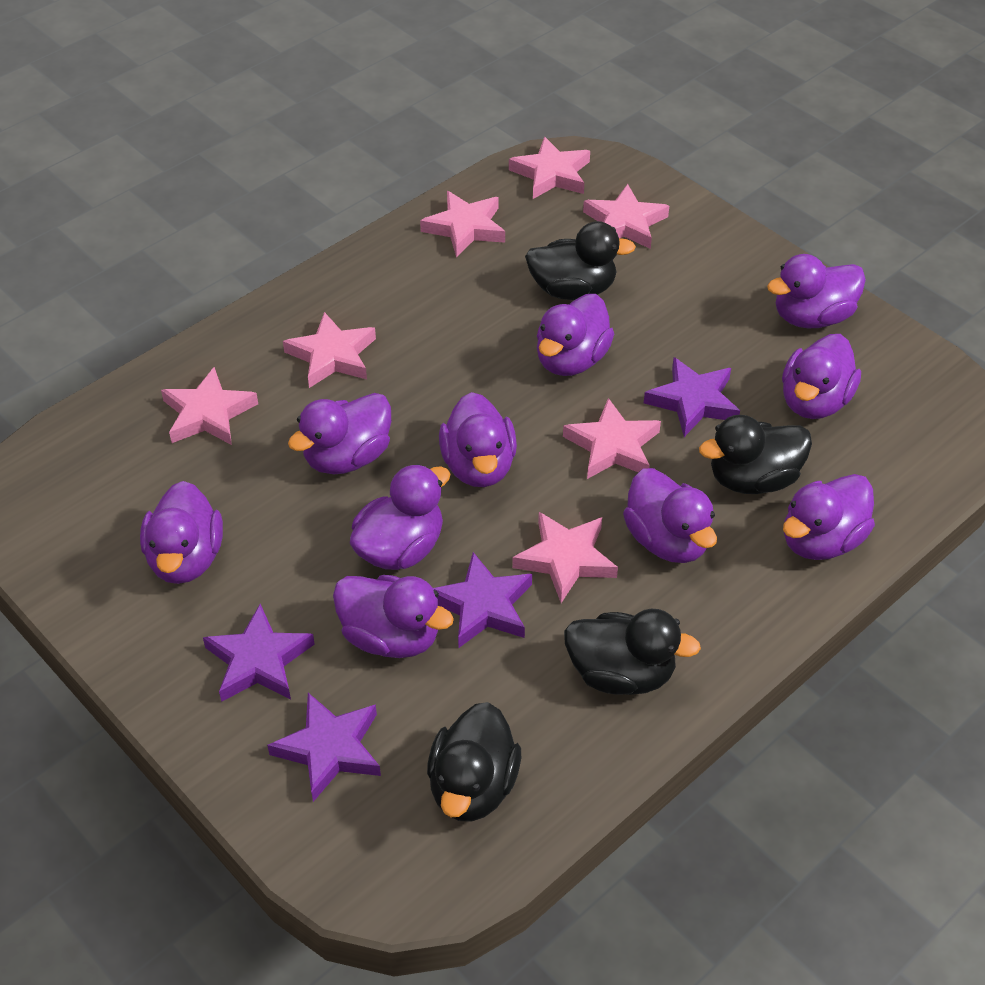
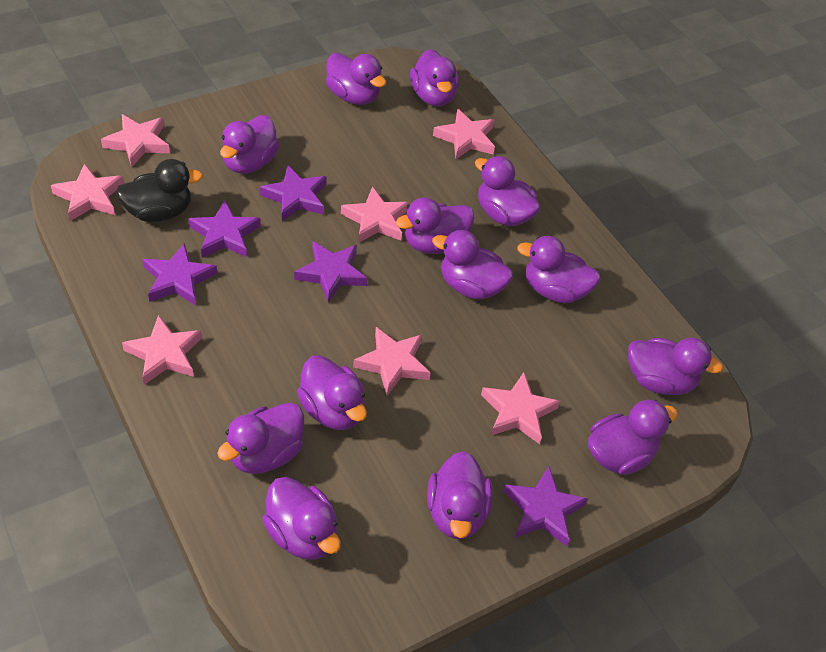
black duck: [427,702,521,822] [525,221,636,300] [564,609,701,695] [699,415,812,494] = 4 -> [115,159,203,222] = 1
purple duck: [140,481,223,584] [288,393,391,474] [333,575,454,658] [350,464,450,570] [439,392,517,487] [537,294,614,376] [623,468,717,563] [767,254,866,328] [782,334,861,419] [783,474,875,560] = 10 -> [217,403,304,474] [220,115,279,174] [262,477,341,560] [297,355,367,430] [326,53,386,105] [396,198,474,254] [410,49,459,106] [427,451,493,539] [432,230,513,299] [475,156,541,226] [517,236,601,303] [588,400,678,475] [628,338,723,395] = 13
purple star: [203,604,315,702] [267,693,381,802] [433,552,532,648] [644,357,740,437] = 4 -> [143,243,217,306] [188,200,261,258] [260,165,327,221] [294,241,367,303] [503,466,588,546] = 5

